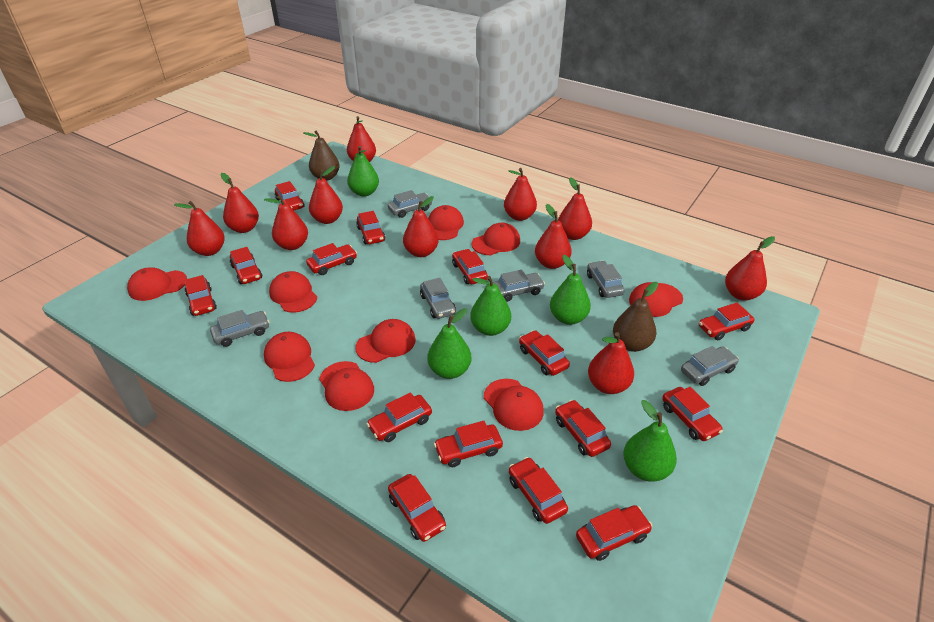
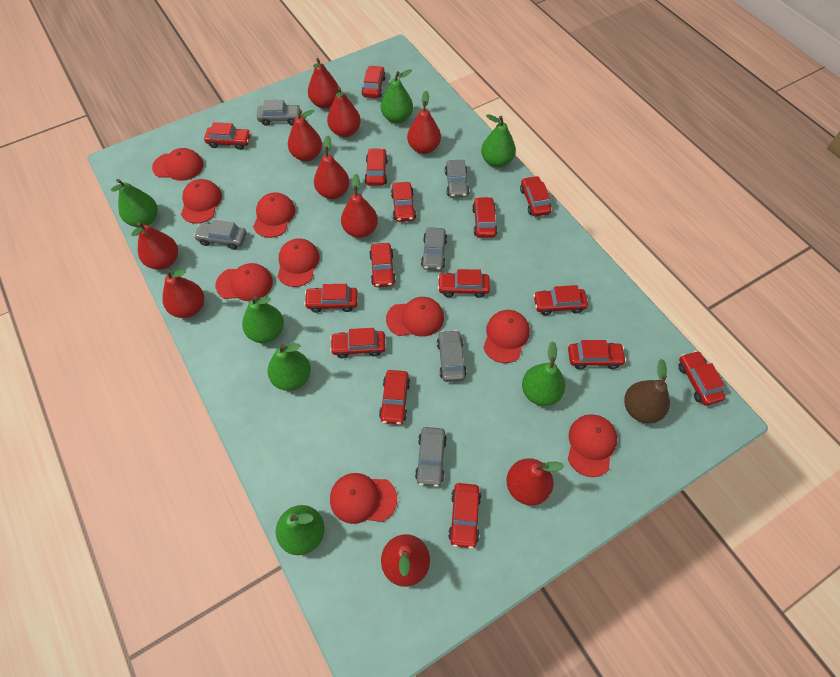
brown pear: [303,130,340,181] [613,282,658,352] = 2 -> [624,359,670,423] = 1
green pear: [347,146,379,197] [428,308,472,379] [470,276,511,336] [550,255,591,325] [623,400,677,482] = 5 -> [111,179,158,227] [242,296,284,343] [268,343,311,391] [276,505,325,555] [381,70,413,123] [481,114,516,167] [522,342,566,406] = 7
red pear: [174,201,225,256] [220,173,259,233] [264,195,308,250] [309,166,343,224] [347,116,376,162] [403,196,439,257] [504,168,537,221] [535,204,572,269] [558,177,592,240] [588,332,634,394] [725,236,775,301] = 11 -> [131,222,178,270] [162,269,204,318] [288,110,322,161] [308,58,339,109] [314,136,350,199] [327,87,361,137] [341,174,378,238] [381,534,430,587] [407,91,441,154] [506,458,564,505] = 10

